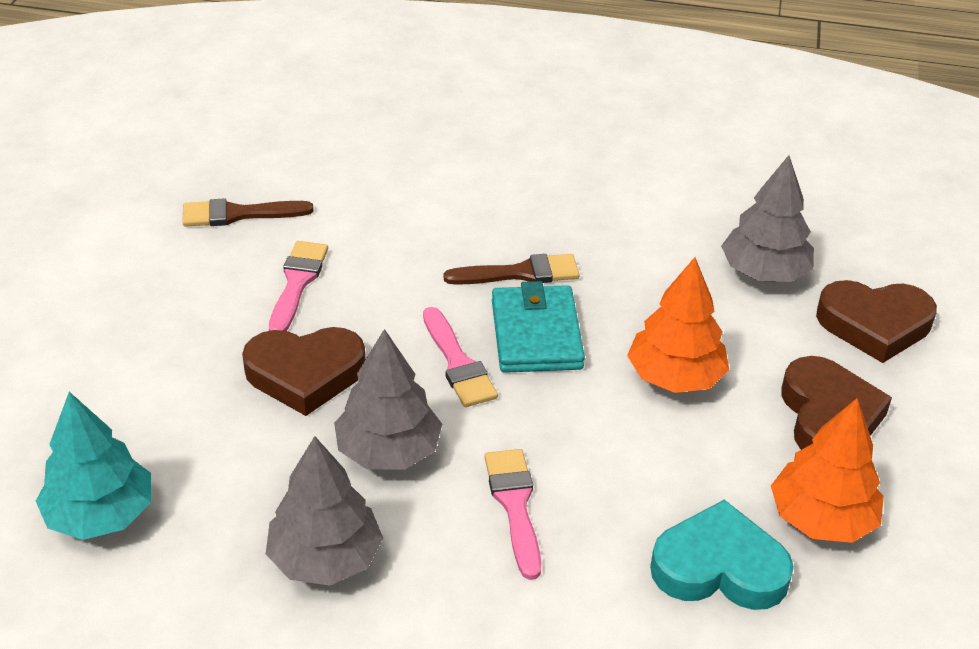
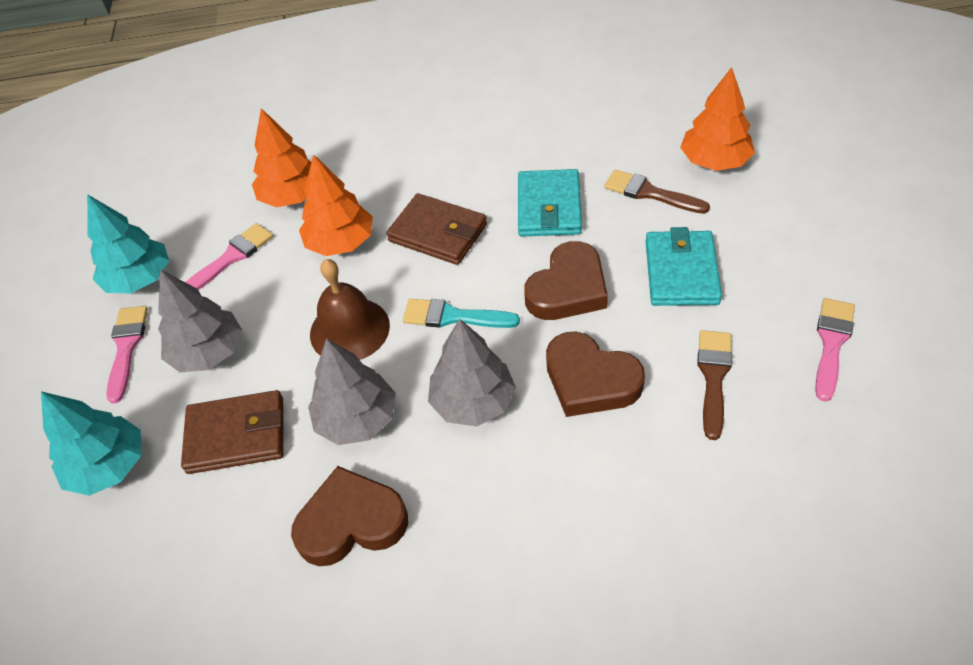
brown bell: none = 0 -> [310,259,390,360] = 1
brown wallet: none = 0 -> [181,390,283,474] [386,193,487,265] = 2
orange tree: [627,257,729,393] [771,398,884,543] = 2 -> [252,108,311,207] [299,154,373,256] [680,67,755,171] = 3
turquoise brush: none = 0 -> [403,299,520,328] = 1
turquoise heart: [650,500,794,610] = 1 -> none = 0
turquoise tree: [36,392,151,540] = 1 -> [41,391,141,496] [87,194,169,293] = 2
turquoise wallet: [492,281,585,373] = 1 -> [518,169,582,236] [646,227,722,306] = 2

